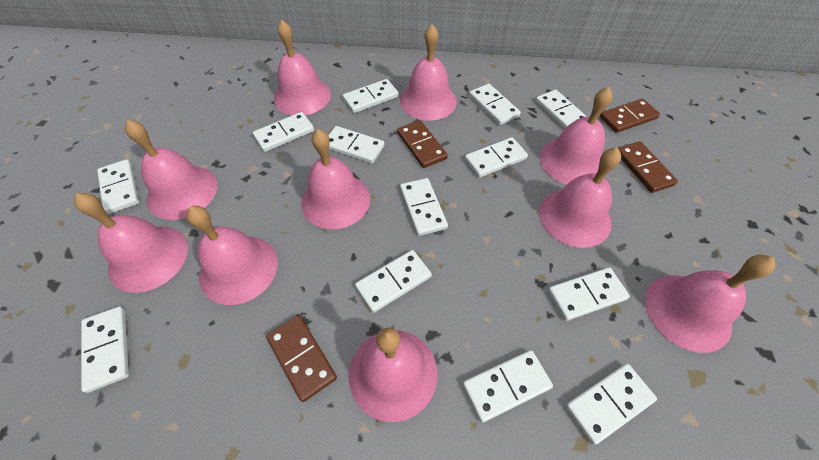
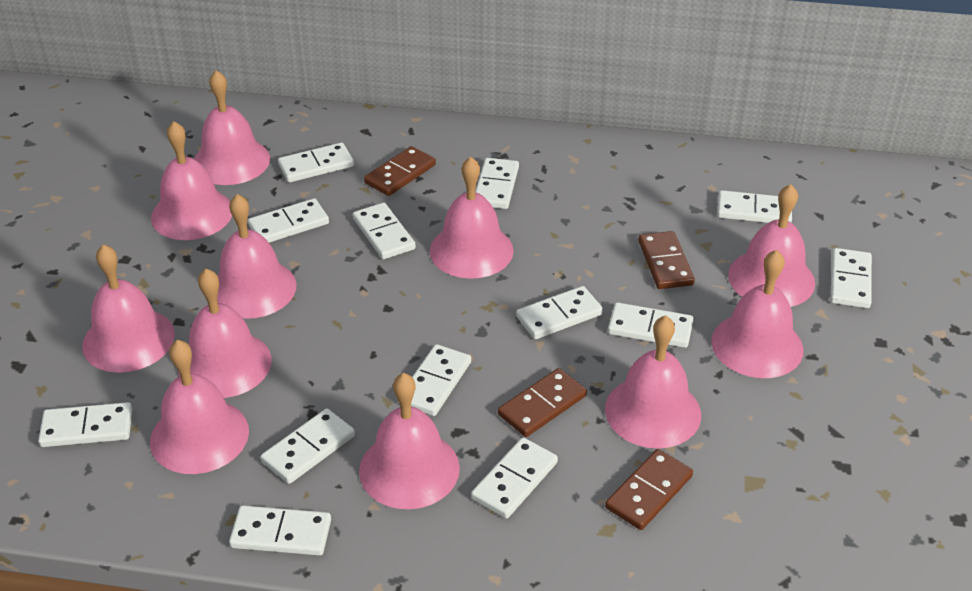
pink bell: [74,193,188,293] [125,120,218,220] [186,206,278,305] [274,20,331,115] [301,129,370,229] [349,327,437,422] [400,25,457,121] [539,148,621,248] [540,87,613,184] [645,254,775,353] = 10 -> [82,244,175,373] [150,340,249,474] [151,121,232,240] [178,269,272,398] [194,70,270,185] [217,194,297,319] [359,373,460,509] [430,157,514,279] [605,315,701,449] [711,250,803,378] [728,184,815,307] = 11

